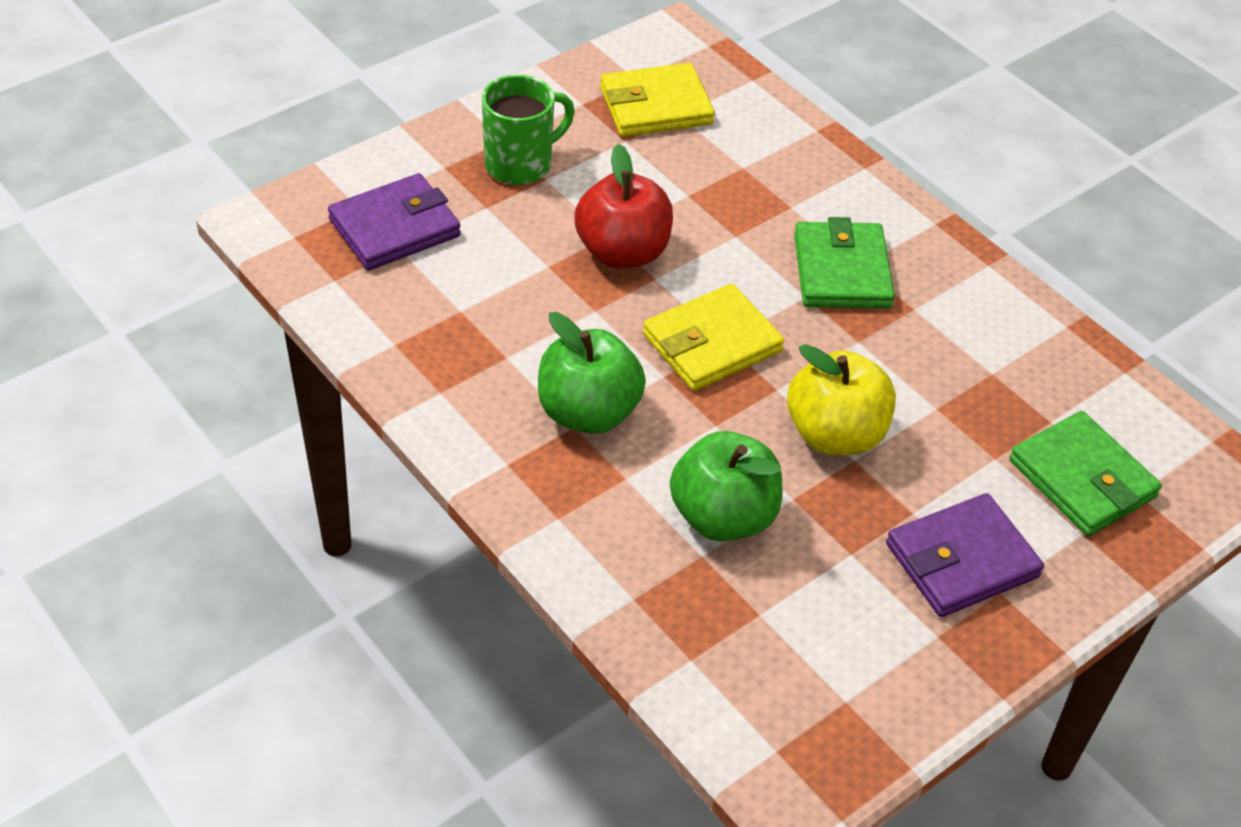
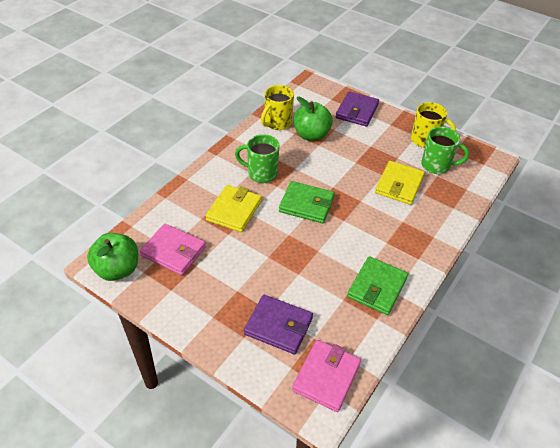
green mug: [482,75,575,185] = 1 -> [235,134,279,183] [421,127,469,174] = 2
pink wallet: none = 0 -> [140,224,206,275] [292,340,361,412] = 2
red apple: [574,144,673,268] = 1 -> none = 0
yellow apple: [787,344,896,455] = 1 -> none = 0
yellow mug: none = 0 -> [261,85,294,130] [411,102,456,148] = 2

